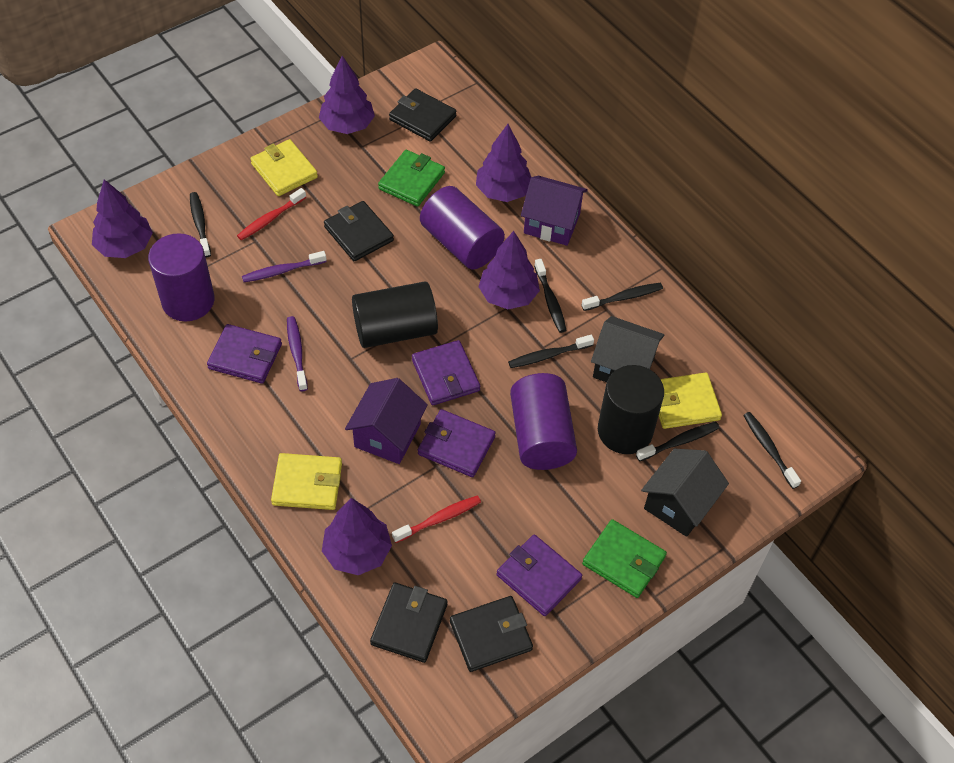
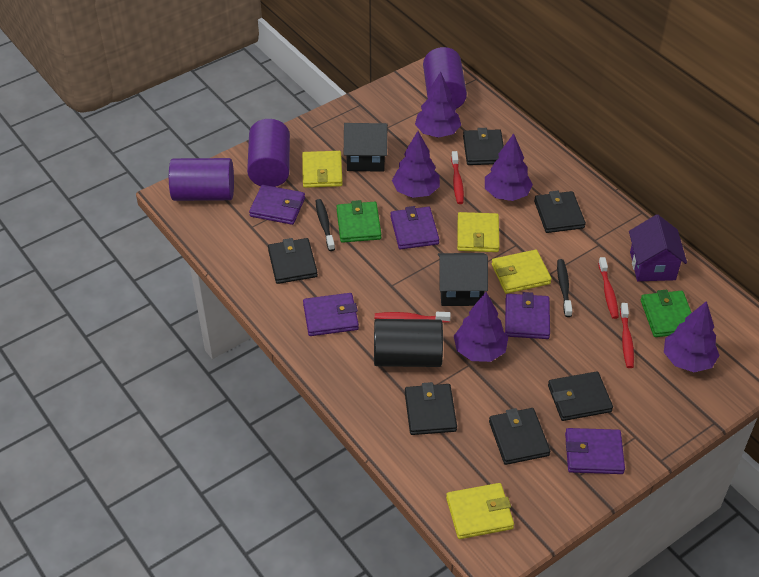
black cylinder: [352,282,438,348] [598,365,664,454] = 2 -> [374,319,443,367] = 1
black toothbrush: [190,192,211,258] [508,335,594,368] [534,259,567,333] [582,283,663,311] [636,422,720,461] [743,412,801,489] = 6 -> [316,199,335,251] [557,259,572,317] = 2
black wallet: [324,201,394,261] [370,582,447,663] [389,88,457,142] [450,596,533,672] = 4 -> [268,238,318,284] [405,382,457,435] [463,128,504,165] [489,408,550,465] [534,191,586,233] [548,371,613,421] = 6
purple house: [345,378,428,464] [521,176,588,246] = 2 -> [629,214,687,281] = 1
purple toothbrush: [242,251,327,282] [287,316,308,391] = 2 -> none = 0
purple wallet: [207,324,282,384] [412,340,480,405] [418,409,496,477] [497,534,582,616] = 4 -> [249,185,305,225] [303,293,359,336] [391,206,439,249] [505,292,550,339] [565,428,625,474] = 5
red toothbrush: [237,188,306,240] [392,496,481,543] = 2 -> [375,312,451,323] [451,151,464,204] [598,257,619,319] [620,303,634,368] = 4
yellow wallet: [250,139,318,196] [271,453,342,510] [659,372,722,429] = 3 -> [302,151,343,188] [446,483,514,539] [457,212,499,252] [492,250,552,294] = 4

